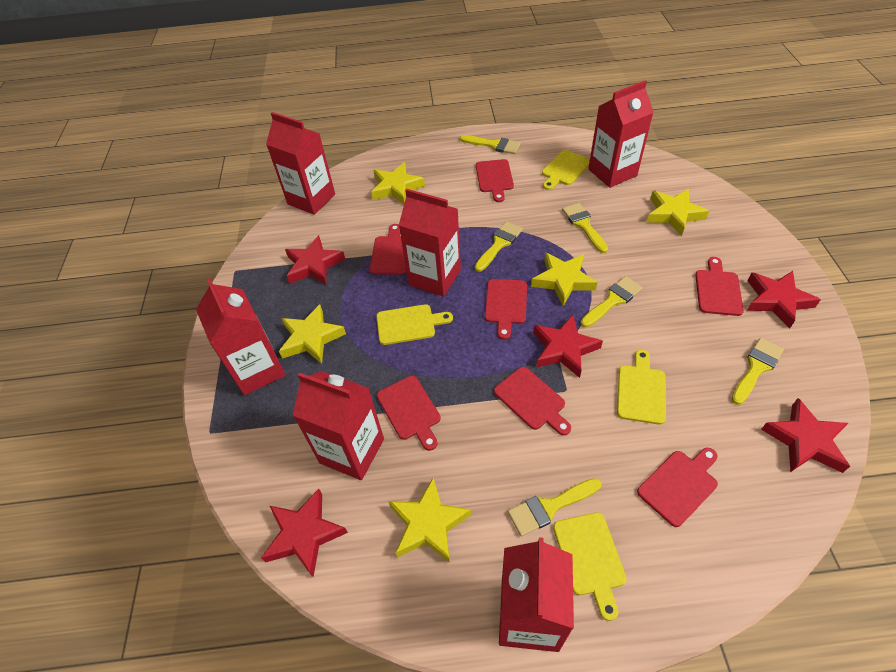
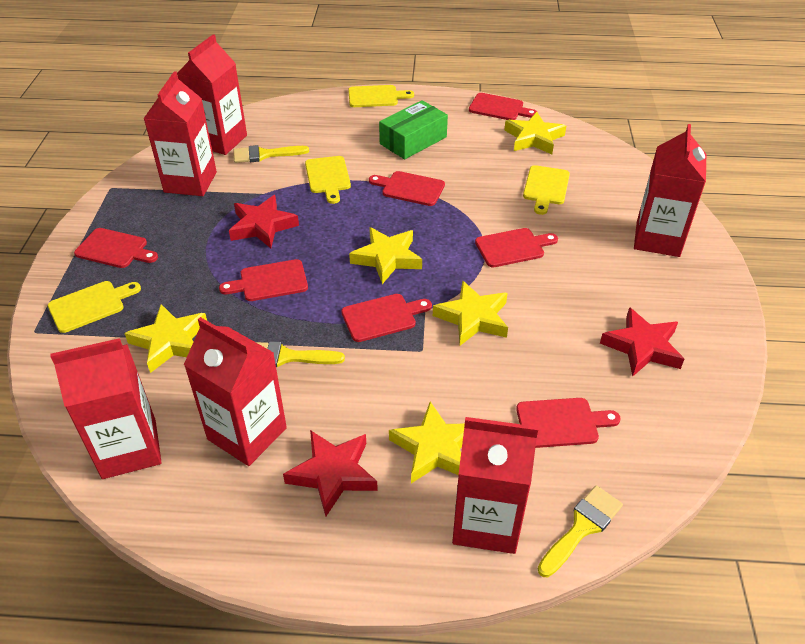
green box: none = 0 -> [379,100,448,159] = 1
red star: [261,489,348,577] [285,235,345,285] [533,315,603,378] [747,271,821,328] [761,398,850,473] = 5 -> [229,195,299,248] [283,430,378,517] [600,307,684,377] = 3
yellow brush: [460,135,521,154] [475,221,523,272] [508,478,601,536] [562,203,608,253] [580,276,643,328] [731,338,784,405] = 6 -> [233,145,309,163] [256,341,345,367] [538,485,623,577] = 3

